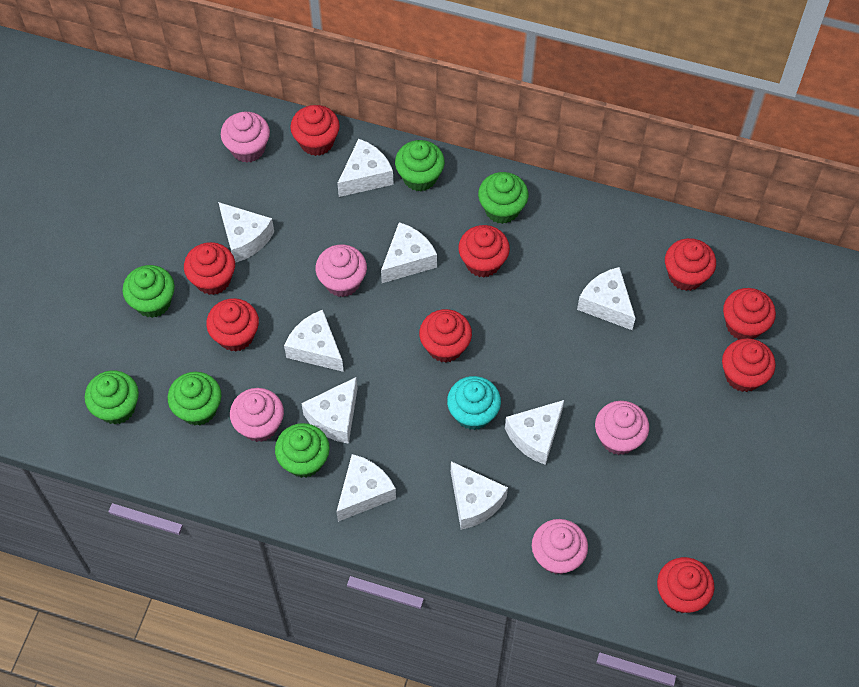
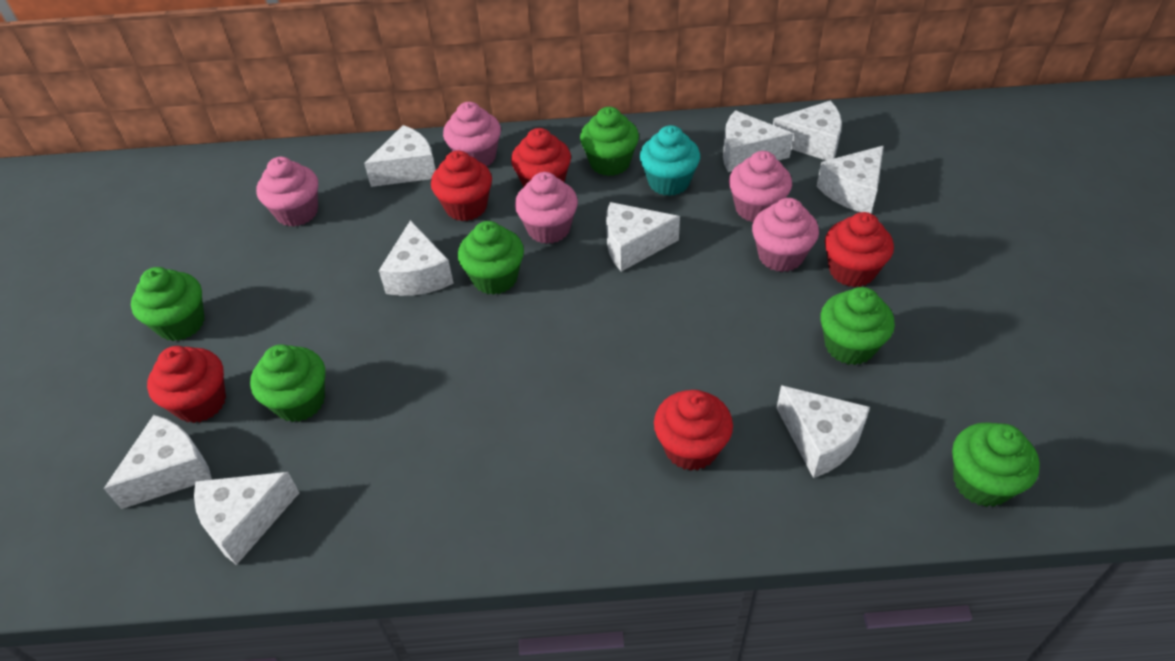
red cupcake: [184,242,235,295] [206,298,259,352] [290,105,340,156] [419,309,472,363] [458,225,510,277] [657,557,714,613] [665,238,716,291] [722,338,776,392] [723,288,776,340] = 9 -> [147,346,226,423] [431,151,492,221] [511,128,571,187] [654,390,733,471] [825,212,894,287] = 5

